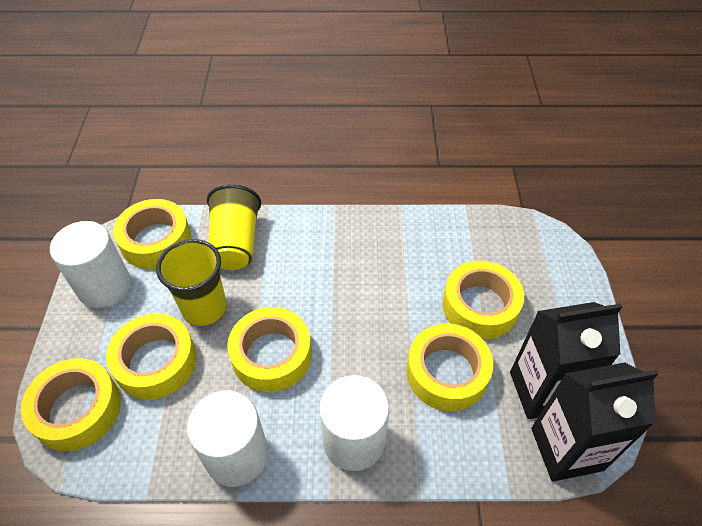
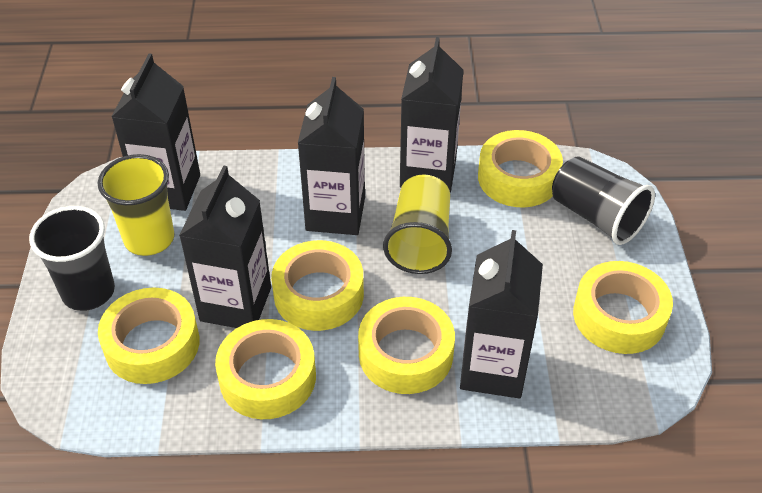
black carton: [510,302,622,419] [531,362,659,481] = 2 -> [111,53,200,211] [179,165,271,328] [298,77,365,235] [400,37,463,193] [460,230,543,399] = 5
black cup: none = 0 -> [29,206,115,311] [552,156,655,245] = 2
white cylinder: [50,221,131,308] [187,390,268,487] [319,375,389,471] = 3 -> none = 0

